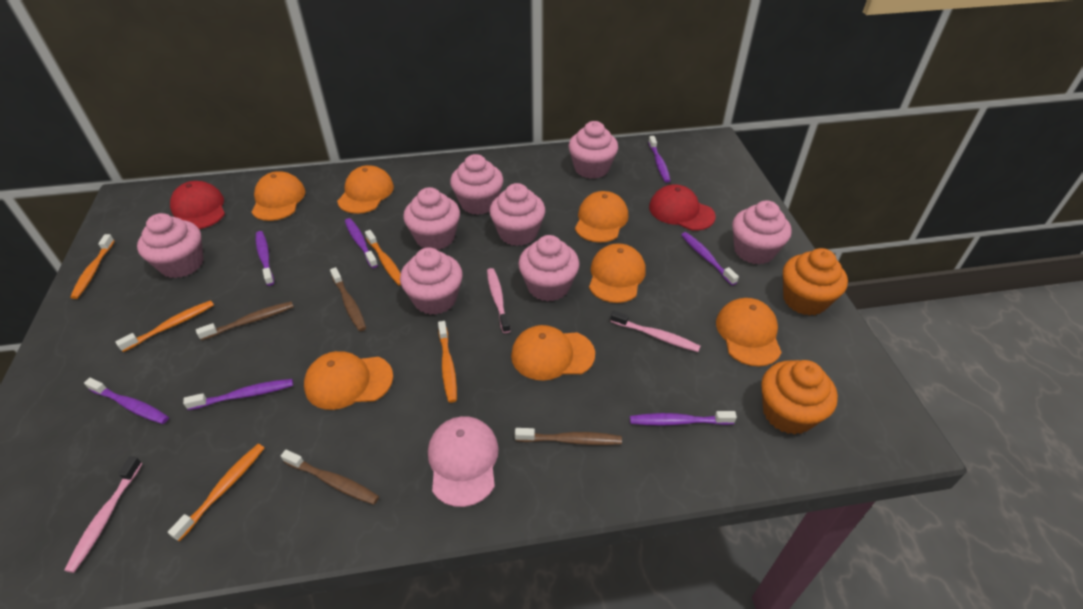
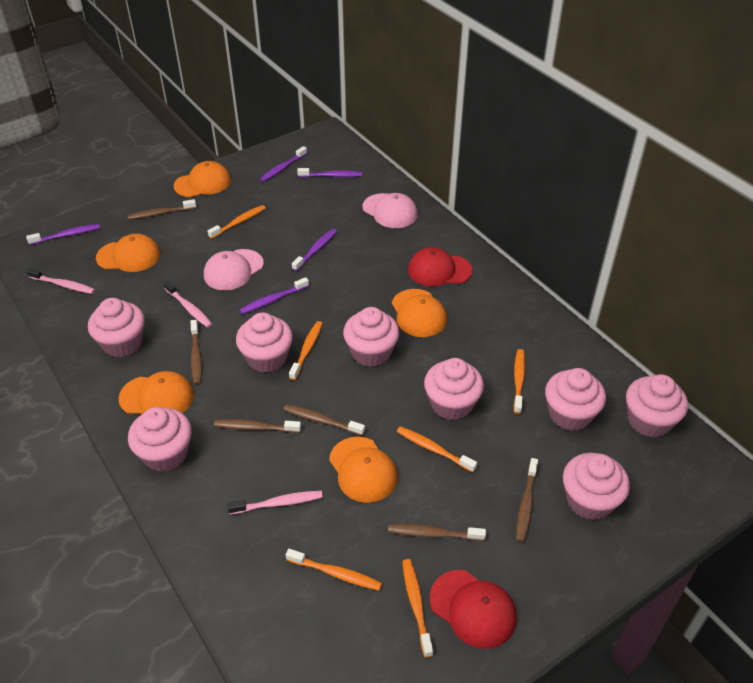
brown toothbrush: [196,301,294,340] [281,450,379,505] [330,267,366,331] [515,428,622,445] = 4 -> [128,199,196,220] [190,320,202,384] [214,419,301,433] [284,404,365,436] [388,524,486,541] [516,458,538,542] = 6
orange cap: [252,171,305,221] [304,351,393,410] [337,165,394,214] [511,325,595,381] [575,191,628,243] [589,243,646,303] [716,298,782,367] = 7 -> [96,234,160,272] [118,371,194,414] [174,161,231,197] [329,437,398,503] [392,289,447,337] = 5
orange cupcake: [761,360,838,435] [783,248,848,316] = 2 -> none = 0
orange toothbrush: [70,234,115,299] [115,300,214,352] [168,444,264,541] [365,230,401,286] [438,321,457,403] = 5 -> [208,205,266,239] [286,549,382,591] [289,321,323,380] [397,426,477,472] [402,559,433,658] [513,349,525,414] = 6
pink cap: [428,416,499,507] = 1 -> [204,249,264,290] [362,193,418,228] = 2
purple toothbrush: [84,378,169,424] [183,379,293,410] [256,231,274,286] [345,218,378,268] [630,411,737,425] [648,136,670,183] [681,232,739,285] = 7 -> [26,224,100,245] [240,277,309,314] [260,146,307,182] [292,229,337,271] [297,168,362,177] = 5

